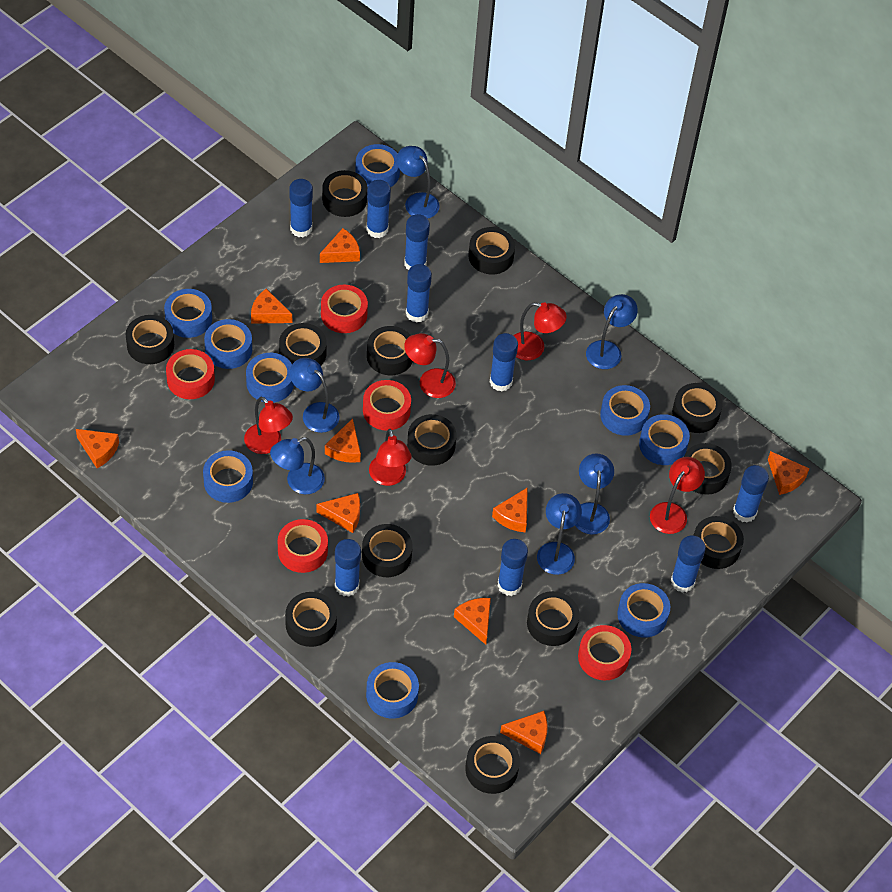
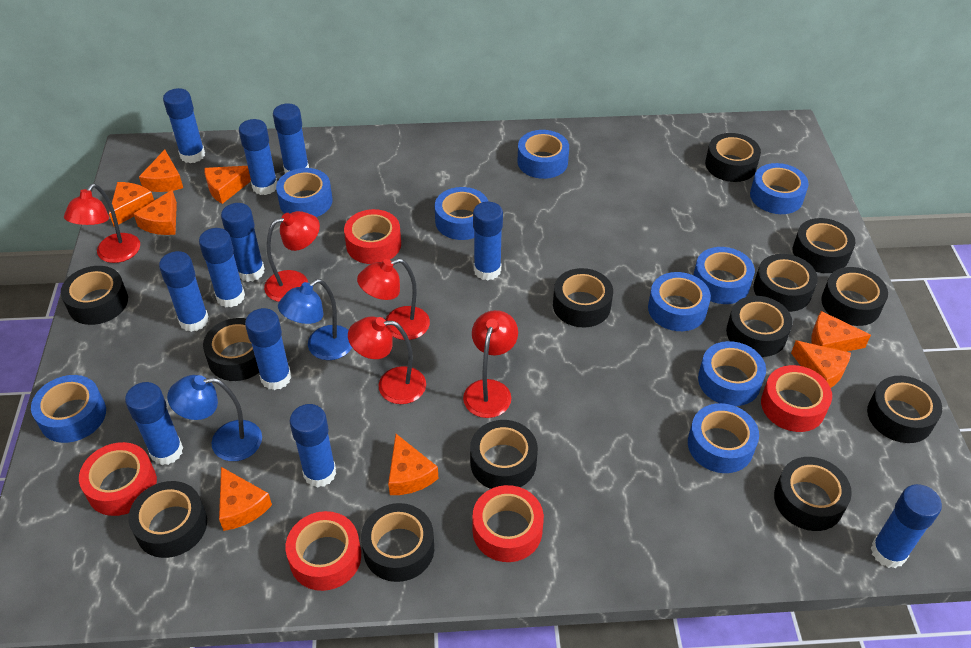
blue glue stick: [289,179,313,237] [335,539,361,597] [366,180,391,238] [404,214,430,270] [406,264,432,323] [490,333,518,392] [497,539,528,596] [671,536,706,593] [733,465,769,523] = 9 -> [125,382,183,465] [159,251,209,332] [163,88,205,163] [199,228,245,307] [221,203,265,282] [239,119,277,195] [245,308,291,390] [273,103,309,174] [290,404,336,488] [473,202,503,281] [871,484,942,568] = 11
blue lamp: [270,437,325,494] [290,358,339,433] [396,146,440,219] [537,493,582,575] [575,453,614,535] [586,294,638,369] = 6 -> [167,375,262,461] [278,279,352,360] = 2
orange cheese: [76,429,119,468] [251,289,292,324] [317,493,360,533] [320,228,360,263] [325,418,361,463] [454,598,491,645] [492,487,528,532] [500,711,548,754] [768,451,810,495] = 9 -> [109,182,154,227] [133,190,177,235] [139,150,183,192] [205,166,251,204] [219,467,272,531] [388,434,438,495] [791,340,851,388] [811,311,871,352] = 8

